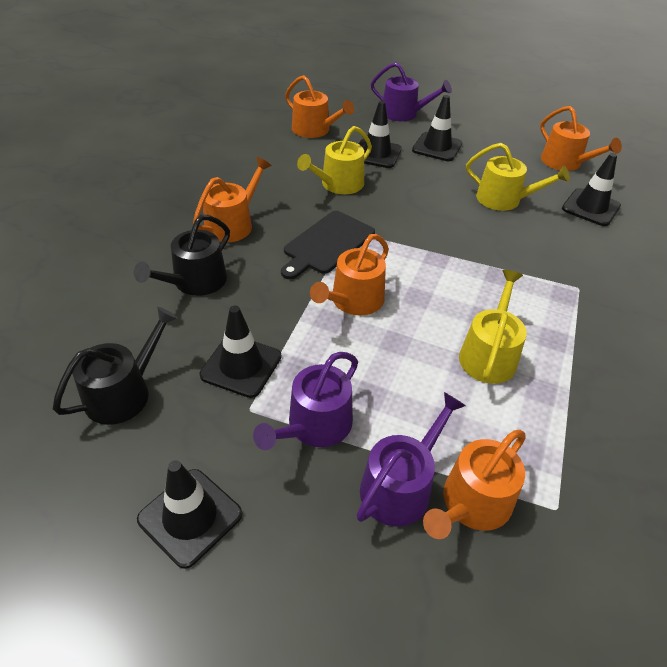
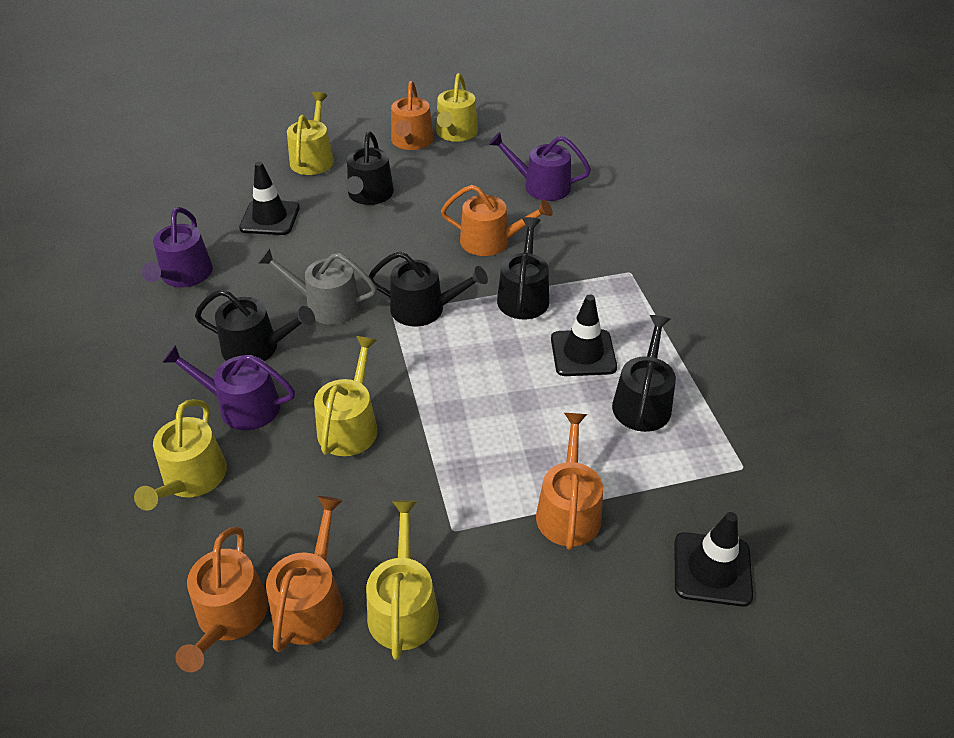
black cutting board: [281,211,375,279] = 1 -> none = 0
black traffic cone: [137,460,242,569] [200,306,281,398] [359,101,402,168] [412,95,462,161] [562,153,621,226] = 5 -> [239,162,300,235] [551,294,617,376] [675,512,753,607] = 3
black watering can: [53,307,178,425] [134,215,230,296] = 2 -> [195,289,315,362] [346,131,394,205] [369,251,488,327] [497,217,549,319] [612,315,676,432] = 5
grey watering can: none = 0 -> [258,248,377,325] = 1
yellow watering can: [297,126,372,194] [459,270,527,384] [466,143,570,211] = 3 -> [134,399,227,510] [287,92,334,175] [314,336,378,456] [366,500,439,660] [436,73,478,142] = 5

